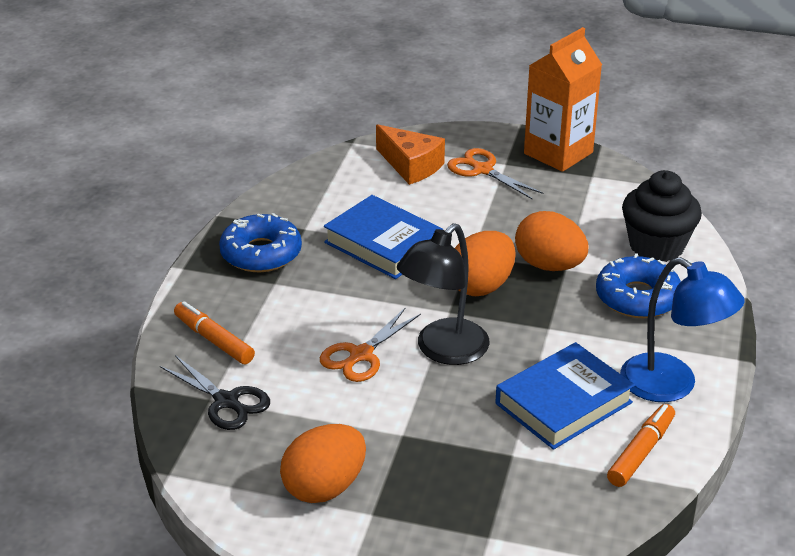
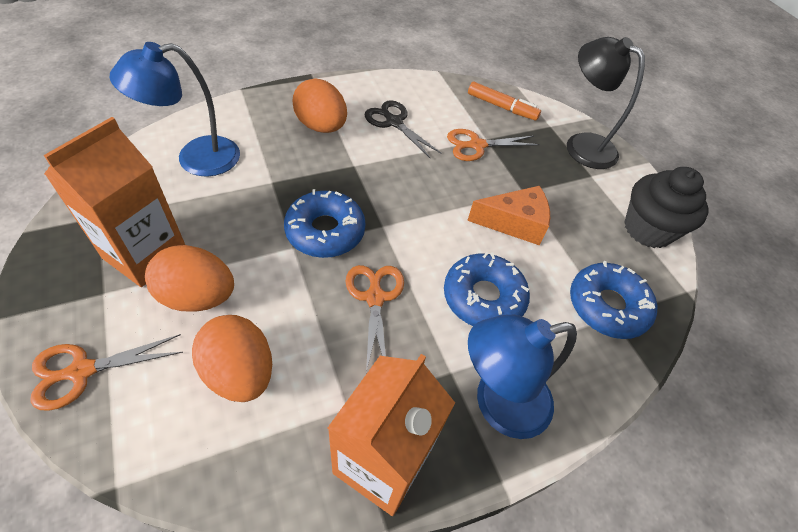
blue book: [324,195,443,279] [496,342,635,450] = 2 -> none = 0
blue donut: [219,213,302,272] [596,253,681,318] = 2 -> [284,189,365,258] [444,252,530,326] [570,261,658,339] = 3
blue lamp: [620,257,745,402] = 1 -> [109,42,240,177] [468,315,577,439] = 2
orange carton: [524,27,602,172] = 1 -> [44,117,185,287] [328,354,455,516] = 2
orange marker: [174,301,255,364] [607,404,675,487] = 2 -> [468,82,541,121] = 1
orange scissors: [320,307,421,382] [447,148,544,199] = 2 -> [30,334,183,411] [346,265,404,372] [447,129,539,161] = 3

